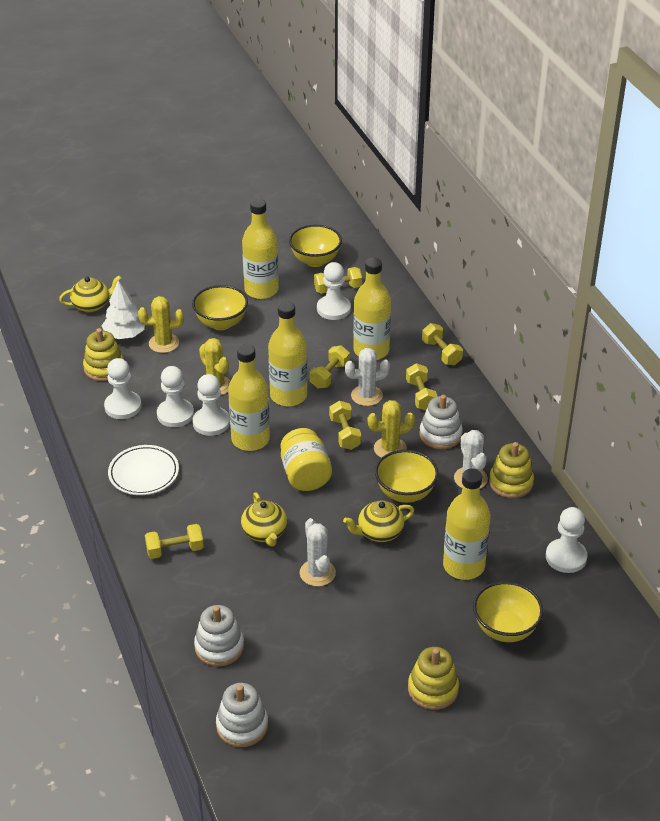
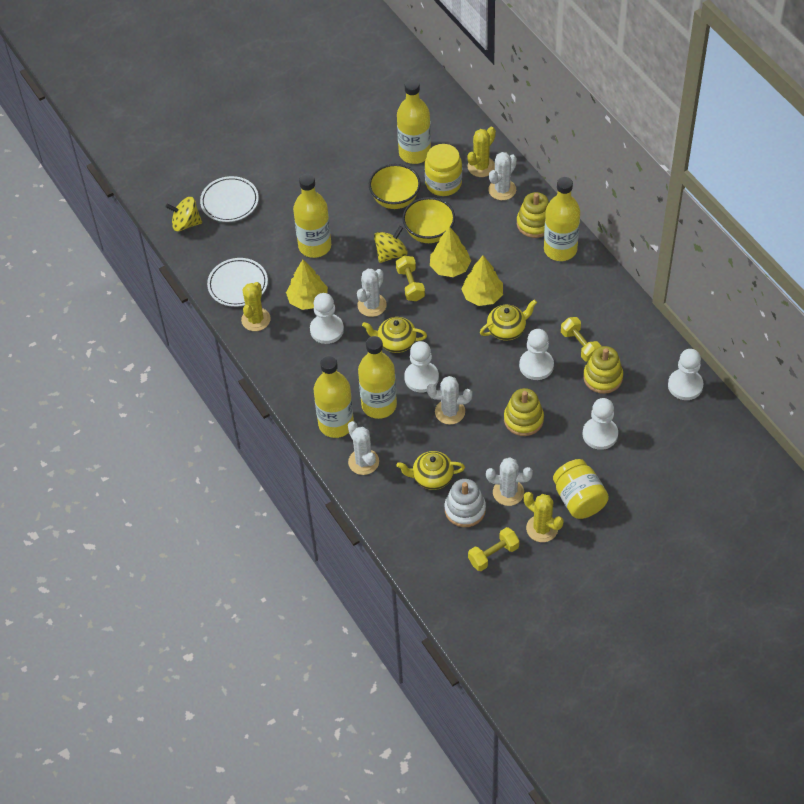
white cactus: [300,518,336,587] [345,348,390,406] [454,430,488,489] = 3 -> [348,421,379,475] [357,269,387,317] [427,376,472,425] [486,457,533,506] [488,152,517,200] = 5
white plate: [108,445,179,495] = 1 -> [200,176,259,222] [207,258,268,307] = 2
white stacking toy: [194,605,244,667] [216,683,268,747] [419,395,463,449] = 3 -> [444,479,486,527] = 1
white tree: [101,280,145,339] = 1 -> none = 0
yellow bowl: [192,285,248,330] [289,225,342,267] [375,450,438,503] [473,581,543,642] = 4 -> [369,164,421,209] [402,197,455,243] = 2
yellow dumbbell: [145,524,204,559] [310,346,350,389] [314,267,362,294] [329,401,361,450] [406,363,438,410] [422,323,463,366] = 6 -> [396,256,425,301] [468,527,519,571] [561,317,602,362] = 3
yellow jar: [280,428,332,491] = 1 -> [425,144,462,196] [553,459,609,519] = 2
yellow spinning top: none = 0 -> [165,197,202,231] [374,226,408,263] = 2
yellow tree: none = 0 -> [286,259,328,310] [430,226,471,277] [461,255,503,306] = 3

